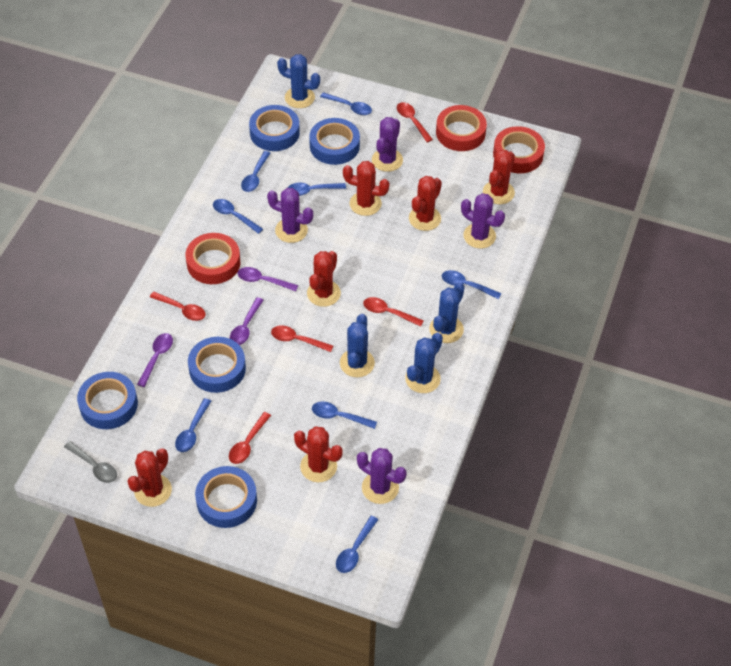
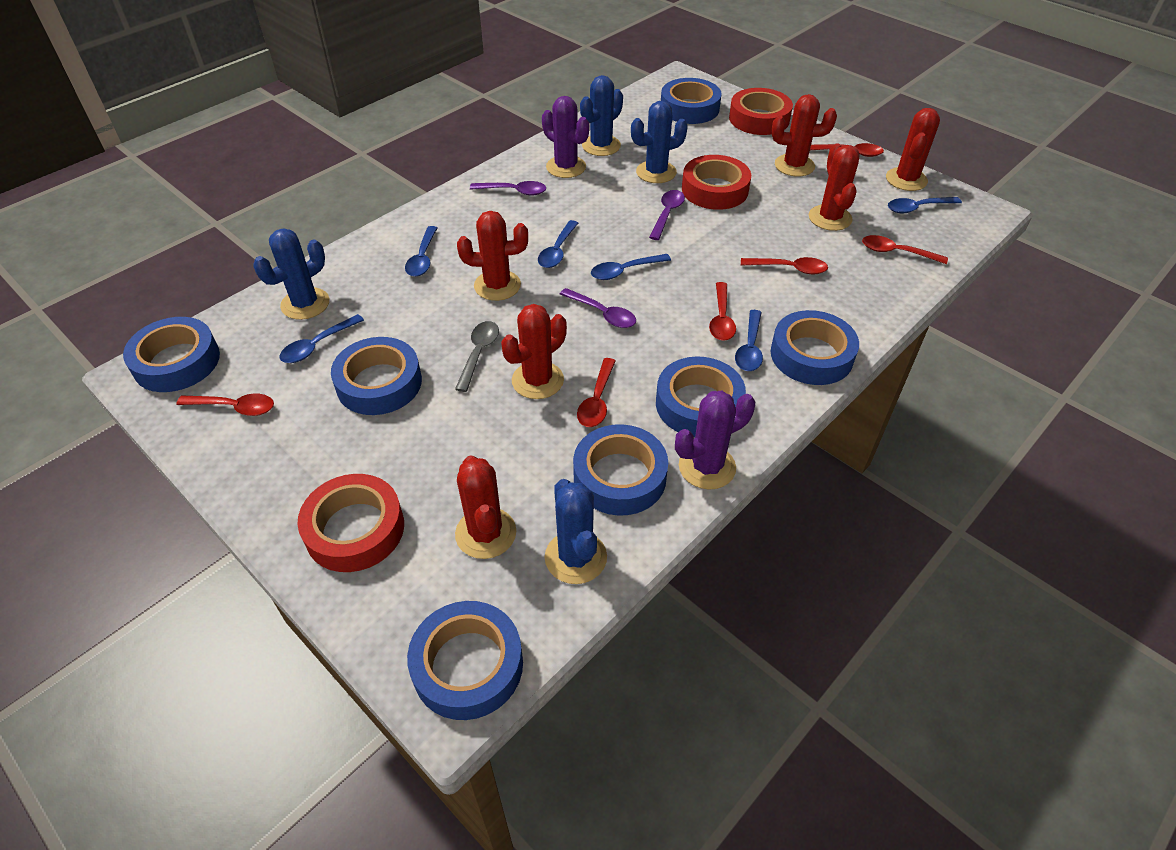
blue spoon: [175,398,211,452] [213,199,263,234] [241,151,270,192] [288,183,346,196] [312,401,377,429] [320,92,372,115] [336,516,378,573] [442,270,501,299] = 8 -> [279,314,364,363] [405,226,437,277] [538,220,578,268] [591,254,671,280] [735,310,763,371] [888,197,962,213] = 6
blue tape: [77,372,138,429] [188,337,246,393] [195,466,257,528] [249,105,300,151] [309,118,360,165] = 5 -> [123,317,220,392] [331,337,422,415] [407,601,523,720] [573,424,668,516] [656,356,746,437] [661,78,722,124] [771,310,859,385] = 7
purple cactus: [267,188,313,243] [357,448,407,504] [372,117,403,172] [461,193,505,249] = 4 -> [542,96,589,178] [675,391,755,490] = 2
red spoon: [150,292,206,321] [229,412,271,464] [271,325,333,352] [363,297,424,327] [397,102,433,143] = 5 -> [176,394,274,416] [577,358,616,427] [709,282,736,341] [741,257,828,275] [810,143,884,157] [862,235,948,264] = 6

